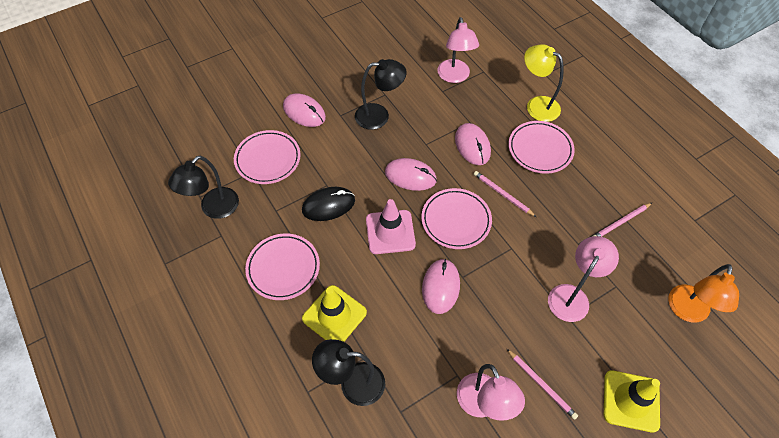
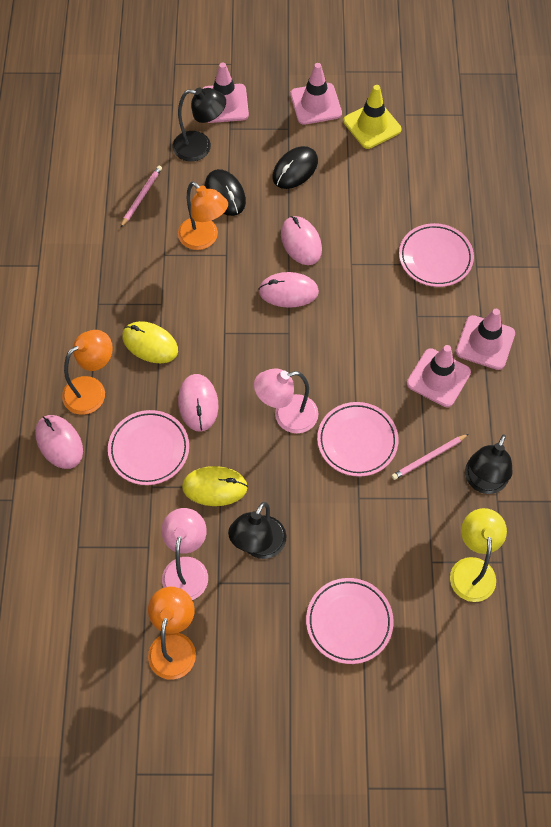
black mouse: [302,187,355,221] = 1 -> [205,169,246,216] [273,146,318,189] = 2
orange lamp: [668,264,739,323] = 1 -> [62,330,113,415] [148,587,196,680] [178,182,228,250] = 3
pink lamp: [437,17,479,83] [457,364,525,421] [548,236,619,322] = 3 -> [161,508,208,600] [254,368,318,433] = 2
pink pencil: [474,171,536,217] [507,349,578,420] [593,203,652,237] = 3 -> [120,166,162,228] [391,434,468,480] = 2
pink traffic cone: [366,199,416,254] = 1 -> [202,62,249,123] [290,63,342,125] [407,345,471,407] [456,309,515,370] = 4
yellow mouse: none = 0 -> [123,321,178,363] [182,466,248,506] = 2
yellow traffic cone: [302,285,367,342] [604,370,660,433] = 2 -> [343,85,402,149] = 1

